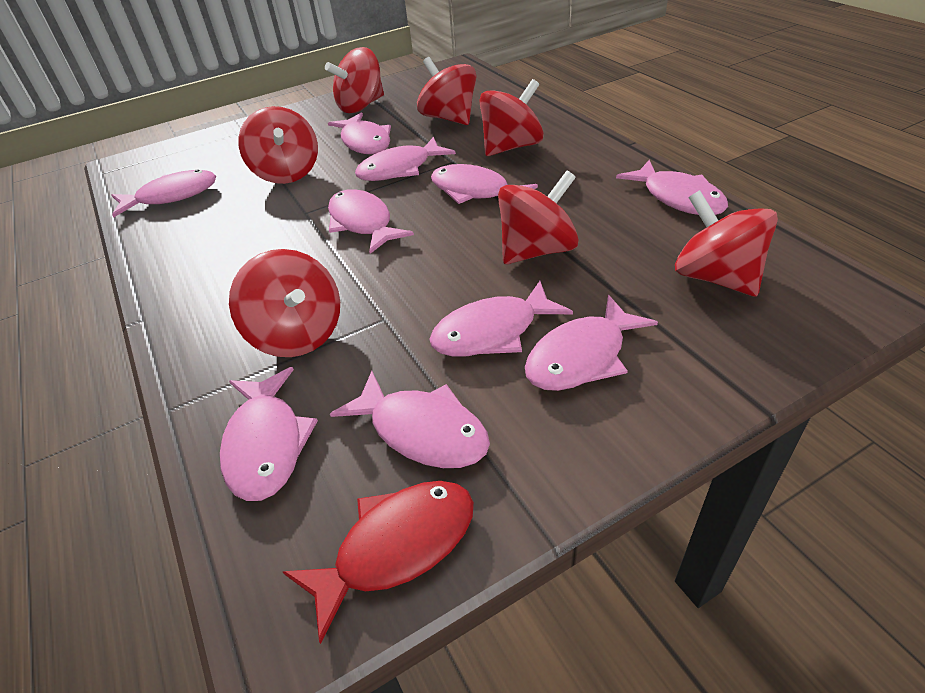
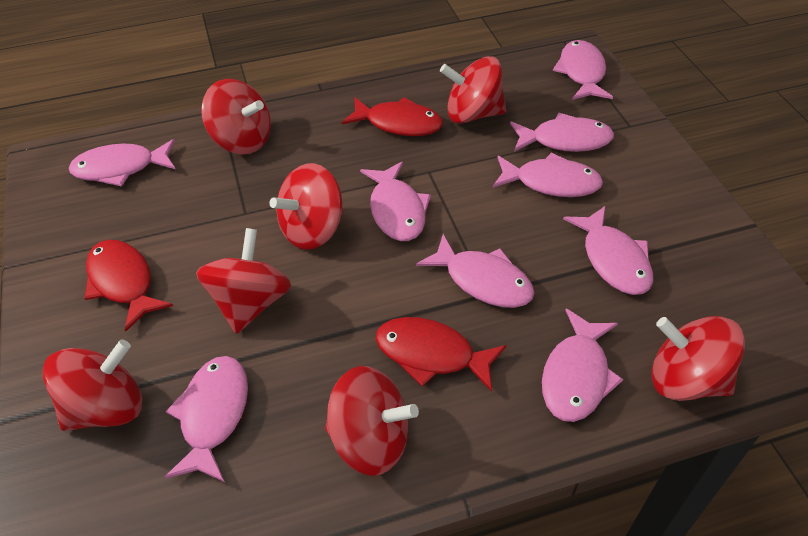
pink fish: [111,169,216,217] [220,367,318,501] [328,112,391,154] [328,189,414,254] [330,371,490,468] [355,137,456,181] [429,281,573,357] [431,164,538,204] [525,295,658,391] [616,160,728,215] = 10 -> [69,139,175,187] [165,356,248,482] [360,162,431,241] [416,234,534,308] [493,153,603,197] [510,113,614,152] [542,309,623,422] [553,40,613,100] [563,206,653,295] = 9
red fish: [283,481,474,644] = 1 -> [84,240,173,332] [342,97,443,136] [375,317,506,392] = 3

